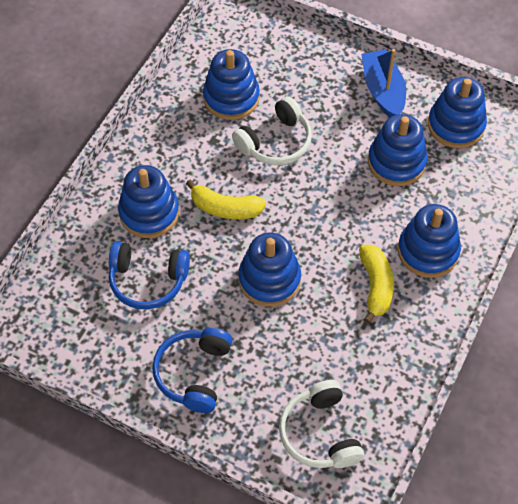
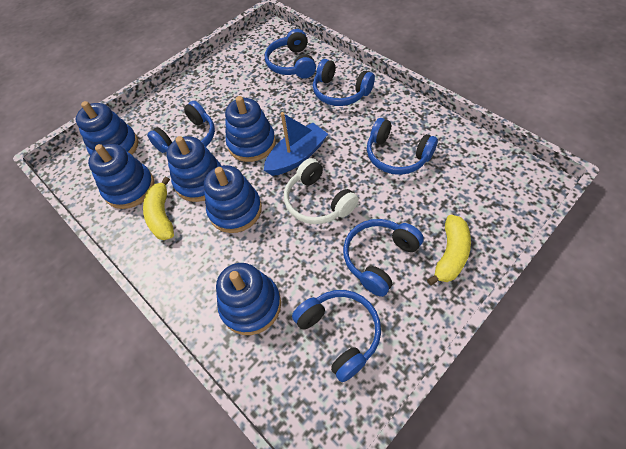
blue headphones: [109,241,190,309] [152,328,232,413] = 2 -> [147,101,215,153] [265,29,316,78] [292,290,381,382] [313,59,375,106] [343,219,424,297] [367,118,438,175] = 6
white headphones: [232,96,312,165] [279,380,364,468] = 2 -> [284,158,359,224] = 1

